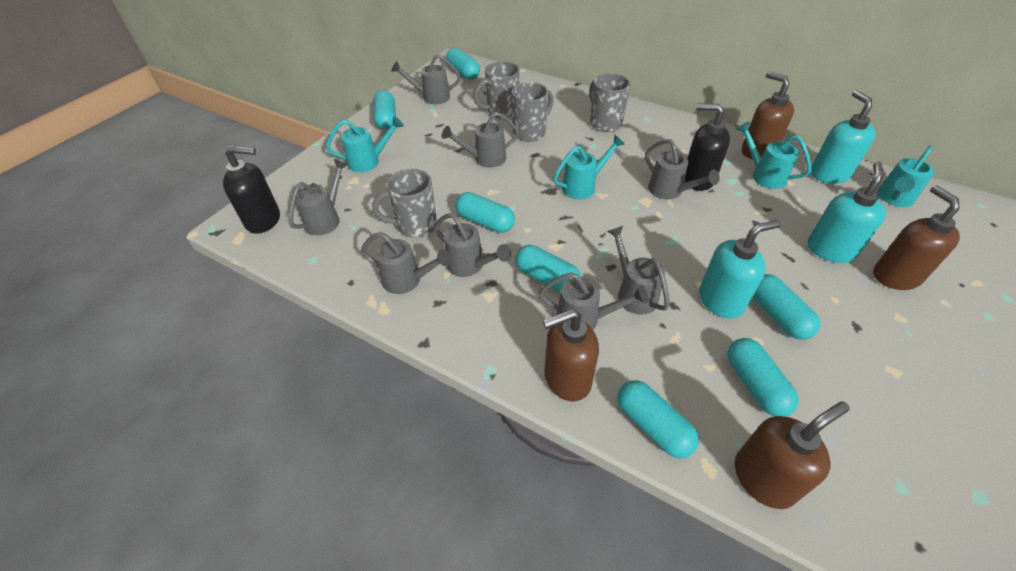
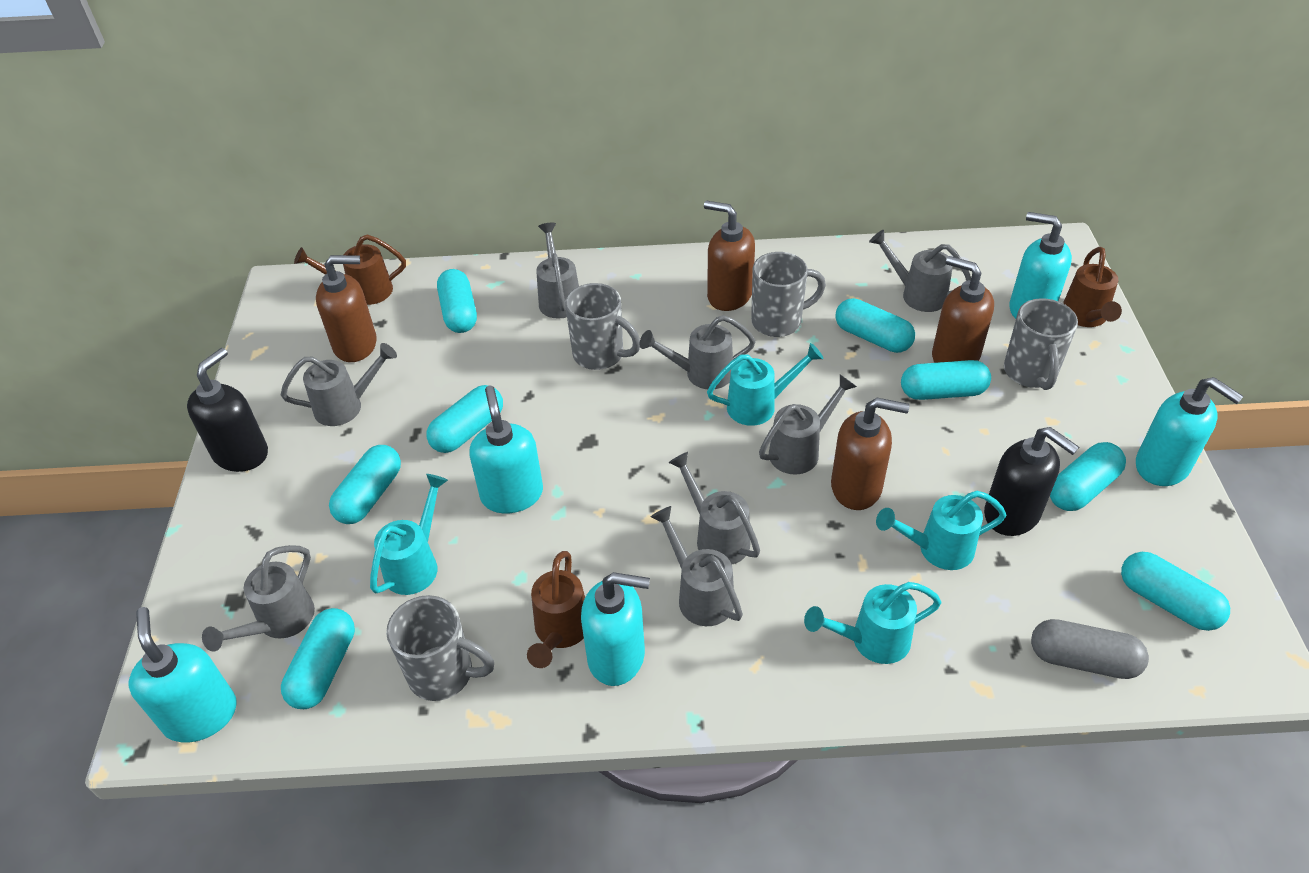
brown watering can: none = 0 -> [294,234,406,305] [527,551,585,668] [1063,247,1122,327] = 3
grey capsule: none = 0 -> [1031,619,1149,679] = 1
turquoise capsule: [373,90,396,130] [446,48,480,80] [455,192,515,233] [515,245,581,292] [617,380,699,458] [727,338,799,417] [753,274,820,340] = 7 -> [281,608,355,709] [329,445,401,524] [426,385,503,453] [437,269,477,333] [835,298,915,353] [901,360,991,400] [1050,442,1126,511] [1121,552,1230,631] = 8
turquoise soap dispenser: [699,220,781,319] [808,162,886,263] [811,90,876,184] = 3 -> [128,607,236,743] [470,386,543,513] [581,572,650,686] [1009,212,1072,319] [1136,377,1244,486] = 5

